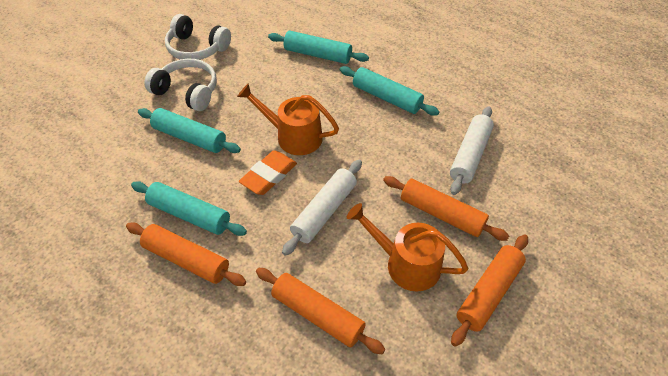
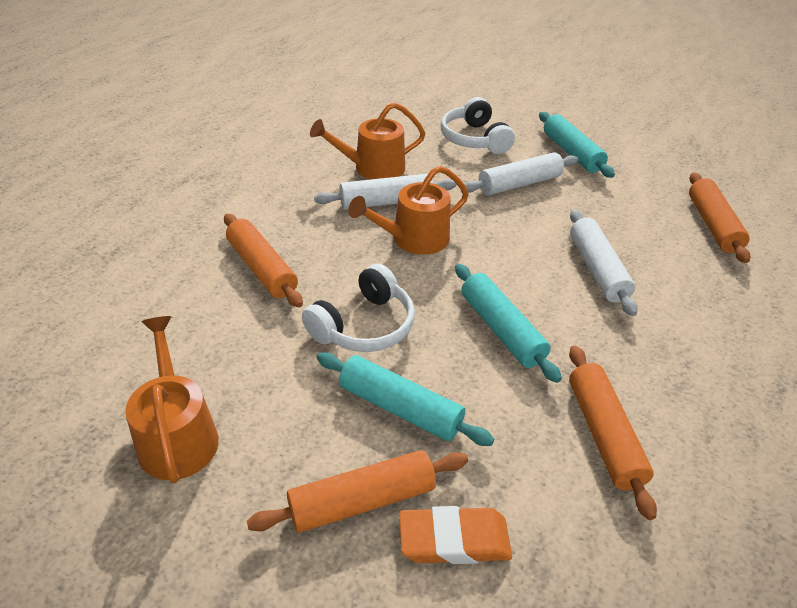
orange watering can: [237,84,339,155] [347,203,469,292] = 2 -> [125,316,219,484] [310,102,425,180] [348,166,469,255] = 3
turquoise rolling pin: [131,181,247,236] [138,108,241,153] [268,31,369,64] [340,66,439,116] = 4 -> [317,352,494,446] [455,264,562,383] [539,112,615,178] = 3
white rolling pin: [282,160,362,256] [450,106,494,195] = 2 -> [314,174,456,210] [464,152,579,195] [570,210,637,316] = 3

